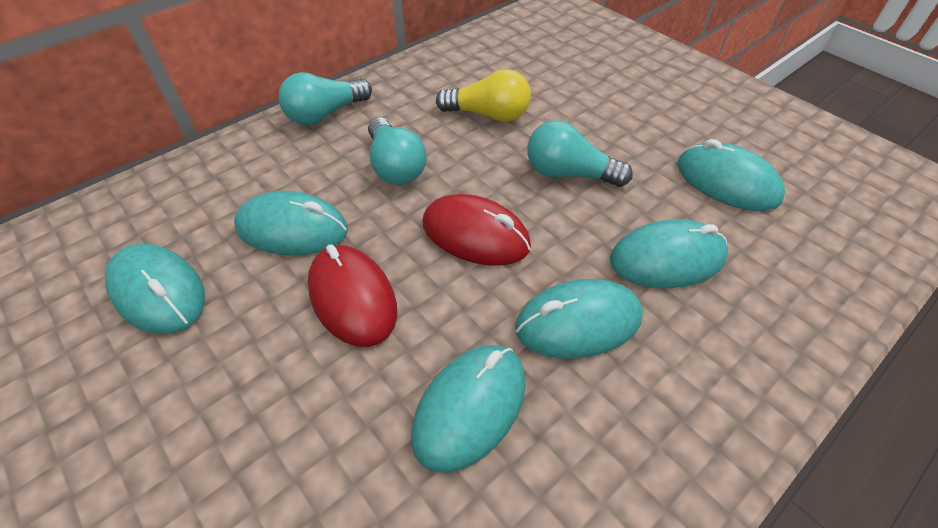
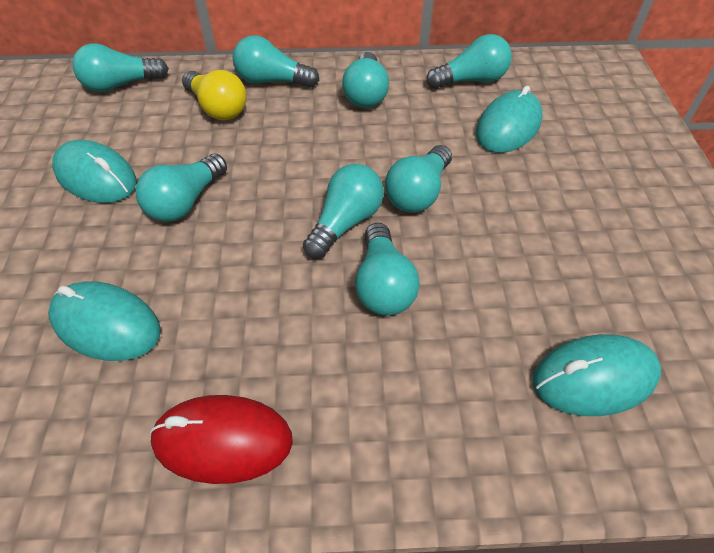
red mouse: [307,244,397,347] [422,194,531,266] = 2 -> [150,395,293,484] = 1
turquoise light bulb: [279,72,372,126] [368,117,426,185] [527,120,633,187] = 3 -> [72,43,169,92] [136,154,227,222] [233,35,319,88] [303,164,384,259] [342,52,389,108] [355,223,420,316] [385,145,452,213] [426,34,512,89] = 8
turquoise mouse: [105,243,205,334] [234,191,348,256] [411,345,526,473] [515,279,643,358] [610,219,728,288] [677,139,785,211] = 6 -> [48,281,161,361] [52,140,136,203] [476,86,542,153] [532,334,661,416] = 4

